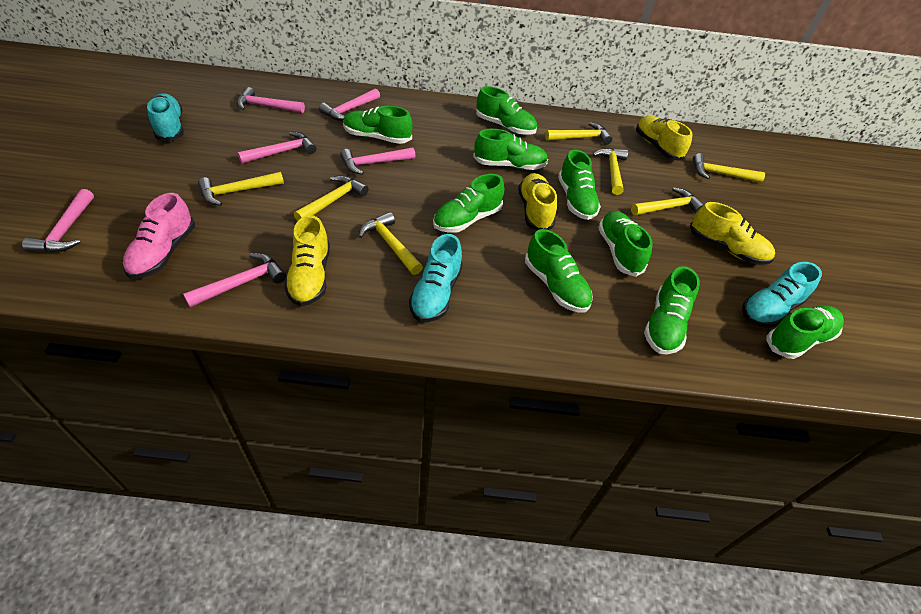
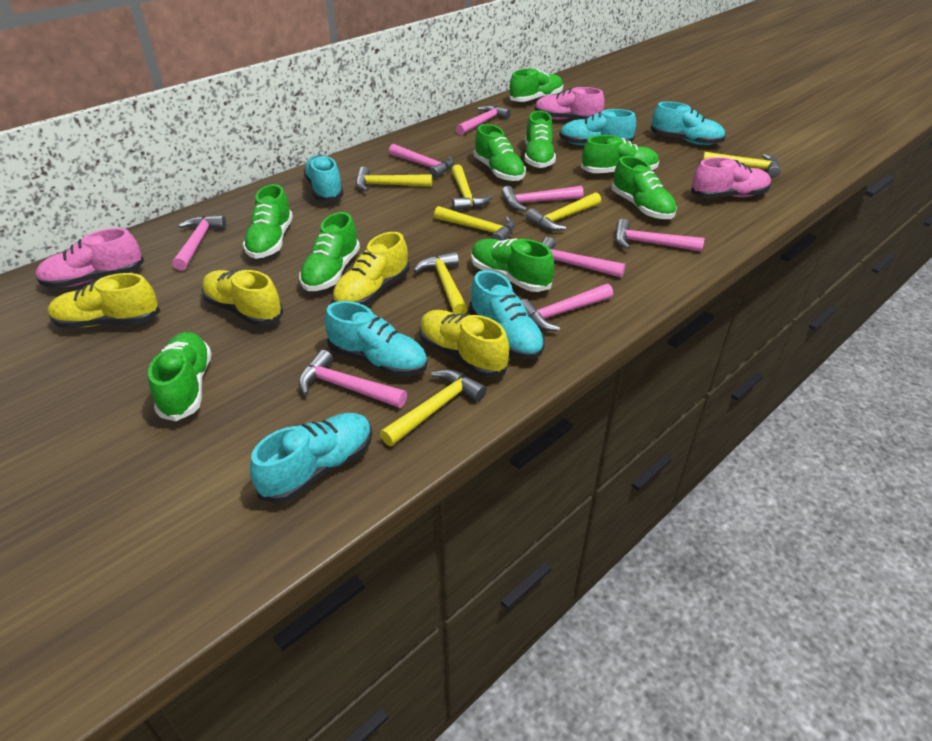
pink hammer: [22,189,94,253] [183,253,286,307] [237,87,305,113] [237,132,316,164] [319,88,380,121] [340,147,415,175] = 6 -> [172,216,226,271] [298,350,407,408] [389,144,454,179] [456,105,511,135] [501,186,584,211] [521,284,613,331] [542,237,626,278] [615,219,704,252] = 8
pink shoe: [122,193,195,279] = 1 -> [35,228,144,288] [535,87,605,120] [691,157,771,198] = 3
turquoise shoe: [147,93,184,141] [409,234,463,322] [742,262,822,328] = 3 -> [250,413,372,503] [303,155,344,202] [325,301,427,376] [469,270,545,359] [559,109,636,145] [651,102,725,145] = 6

